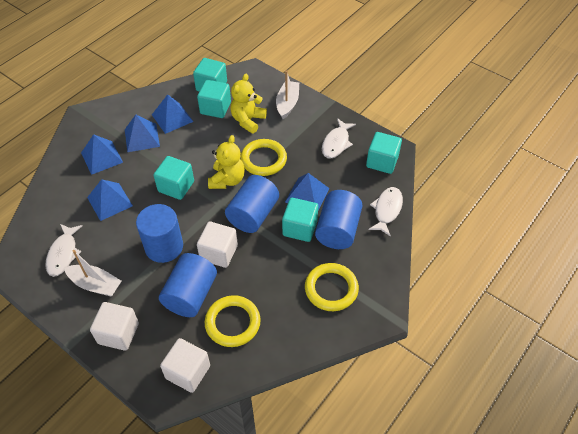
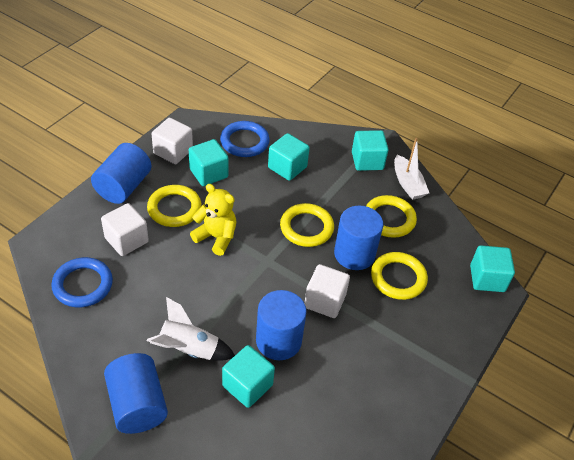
blue pyramid: [81,134,123,175] [87,179,133,221] [125,115,160,152] [152,94,193,134] [285,173,330,210] = 5 -> none = 0
blue ring: none = 0 -> [51,257,113,307] [220,121,270,157] = 2
white boat: [64,250,121,297] [276,70,299,119] = 2 -> [394,138,429,200] = 1
white fish: [45,224,82,277] [322,118,356,159] [368,187,403,237] = 3 -> none = 0
white rocket: none = 0 -> [147,297,235,360] = 1
yellow ring: [205,295,261,347] [240,139,287,176] [305,263,359,311] = 3 -> [147,185,202,227] [280,203,334,247] [366,195,417,238] [371,252,428,300] = 4
yellow teddy bear: [208,135,245,189] [230,74,267,133] = 2 -> [190,184,236,256] = 1

